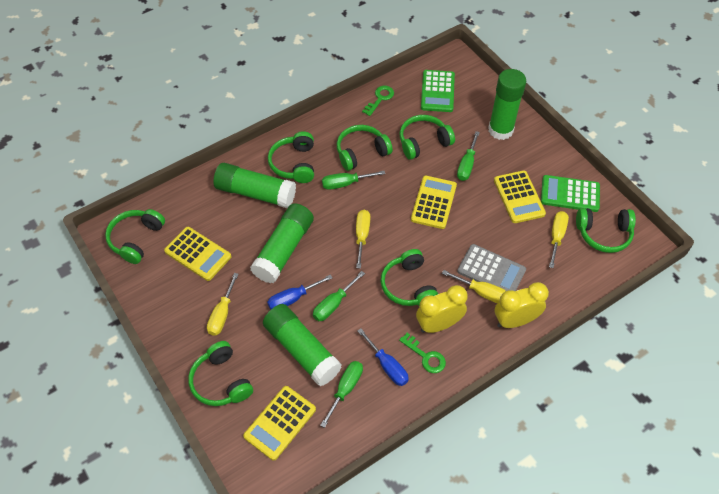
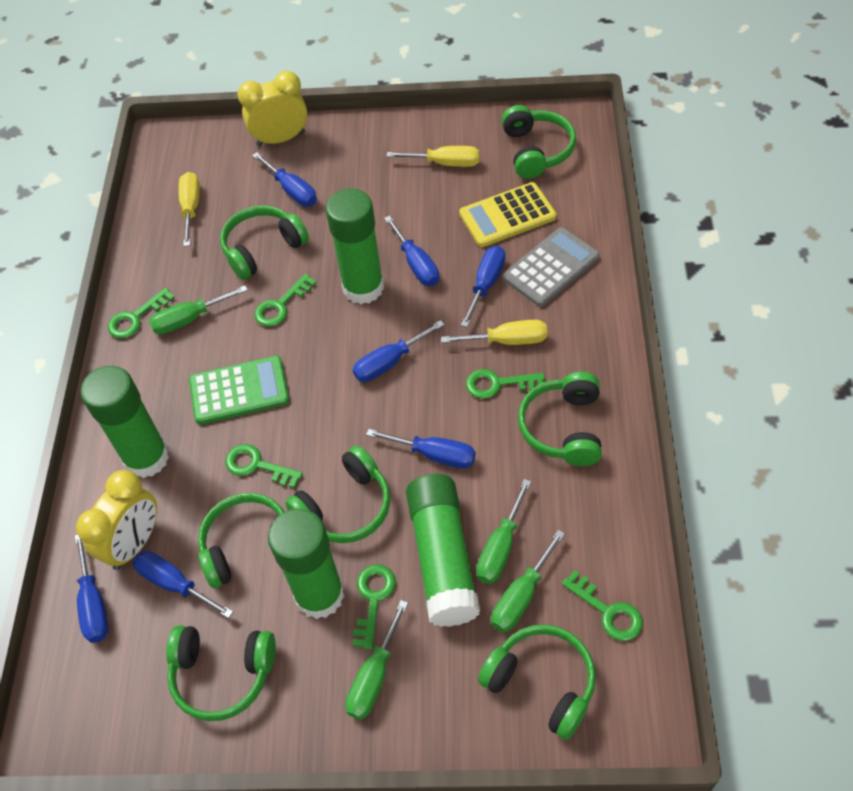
blue screwdriver: [267,274,332,309] [358,328,409,386] = 2 -> [75,535,109,643] [133,551,233,618] [252,152,317,206] [353,320,445,382] [366,429,476,469] [384,216,439,286] [461,246,505,327] = 7
green calculator: [421,70,455,112] [541,175,600,212] = 2 -> [189,356,289,424] = 1
green key: [362,86,394,116] [399,333,446,373] = 2 -> [108,288,175,338] [225,444,303,488] [255,274,317,327] [353,564,396,650] [466,369,545,399] [562,570,643,641] = 6
yellow calculator: [164,227,231,281] [243,386,316,461] [411,176,457,229] [494,170,546,223] = 4 -> [459,182,557,247] = 1
yellow screwdriver: [207,273,238,336] [356,210,370,269] [442,270,506,303] [549,211,569,268] = 4 -> [178,172,200,247] [386,146,480,167] [441,320,547,345] = 3

